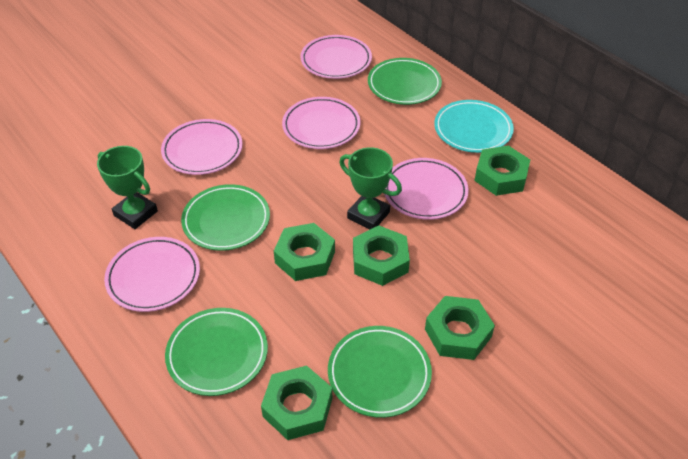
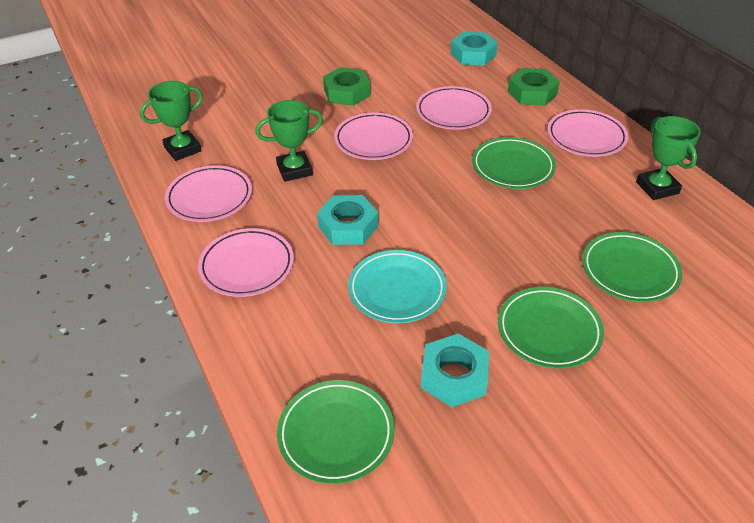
green nut: [261,366,332,440] [274,223,335,281] [353,225,410,286] [425,296,495,360] [474,145,530,196] = 5 -> [323,67,371,106] [508,68,560,106] = 2
green trophy: [97,146,158,229] [339,147,402,229] = 2 -> [140,81,203,161] [256,100,323,182] [636,116,701,200] = 3
turquoise nut: none = 0 -> [317,195,379,245] [421,333,489,407] [451,32,498,66] = 3

